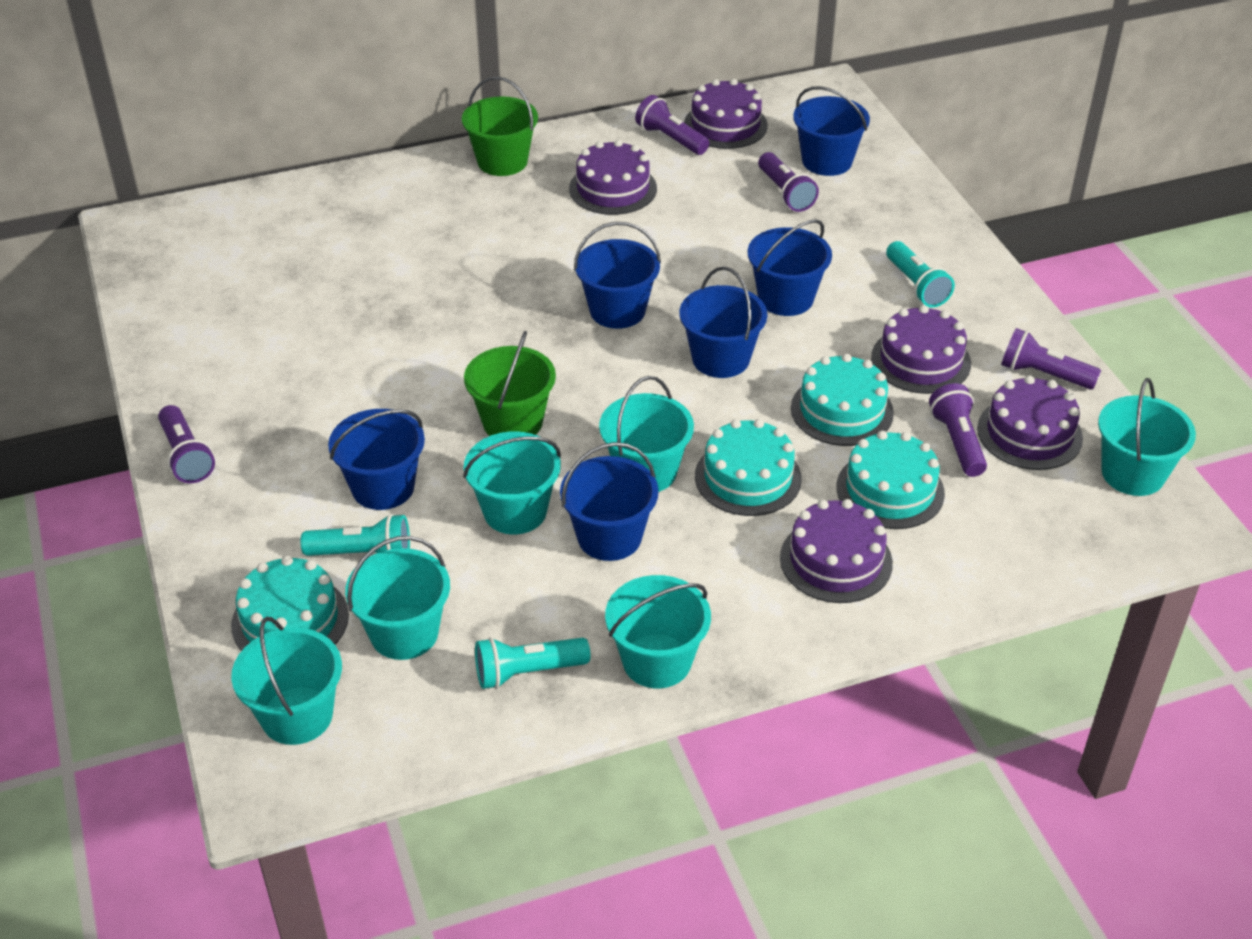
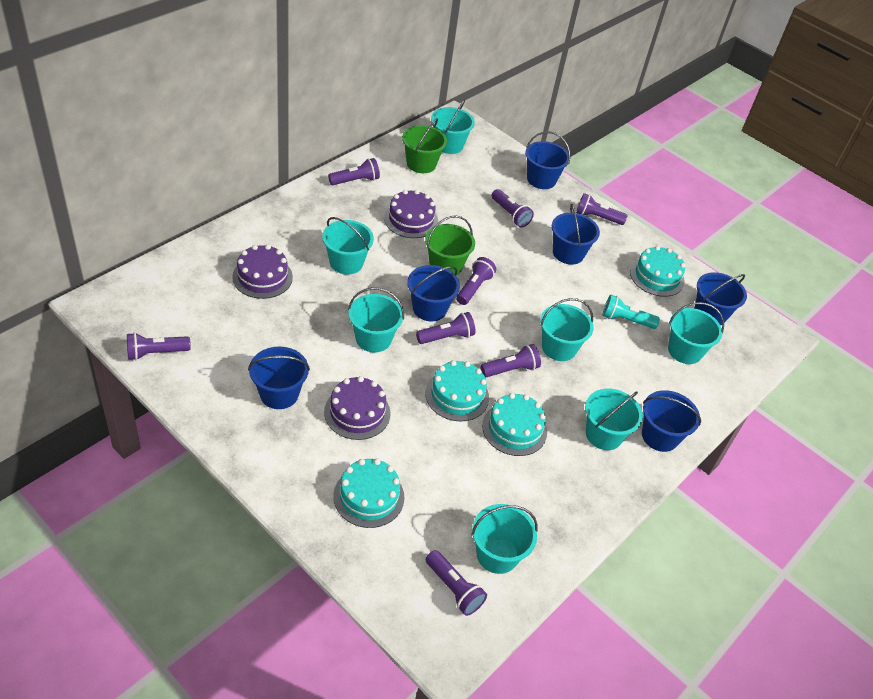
purple cake: [569,140,657,215] [684,79,768,149] [780,499,893,603] [871,305,971,394] [977,375,1083,470] = 5 -> [232,245,293,299] [324,376,391,440] [384,190,438,238] = 3
purple flashlight: [158,405,215,483] [635,95,709,155] [758,152,819,212] [929,383,987,477] [1001,328,1101,390] = 5 -> [127,332,191,360] [328,158,380,185] [416,312,475,344] [426,550,487,616] [456,257,496,305] [481,344,541,377] [491,189,534,228] [576,193,628,225] = 8
turquoise bucket: [231,617,342,745] [345,536,450,660] [463,432,561,534] [599,376,694,492] [605,575,711,688] [1098,378,1196,496] = 6 -> [322,217,374,275] [348,287,404,353] [431,99,475,154] [471,504,538,574] [540,298,593,361] [585,388,643,450] [668,302,724,364] = 7
turquoise flashlight: [301,514,410,556] [475,637,591,689] [886,241,955,308] = 3 -> [602,295,660,329] = 1

